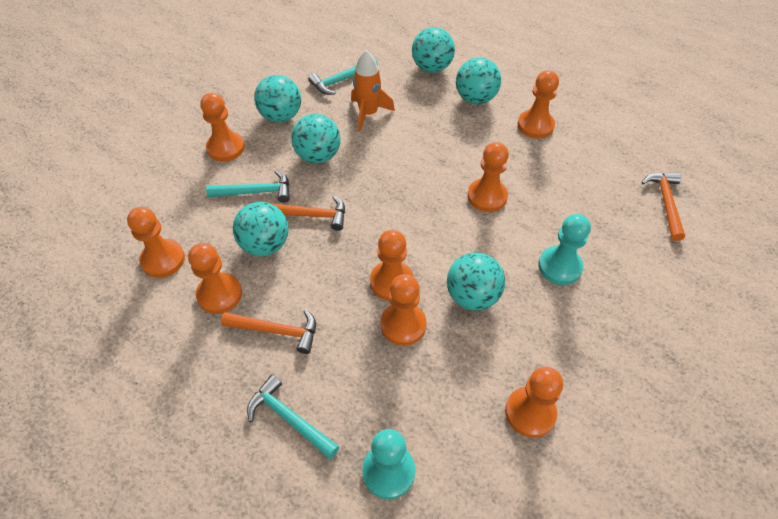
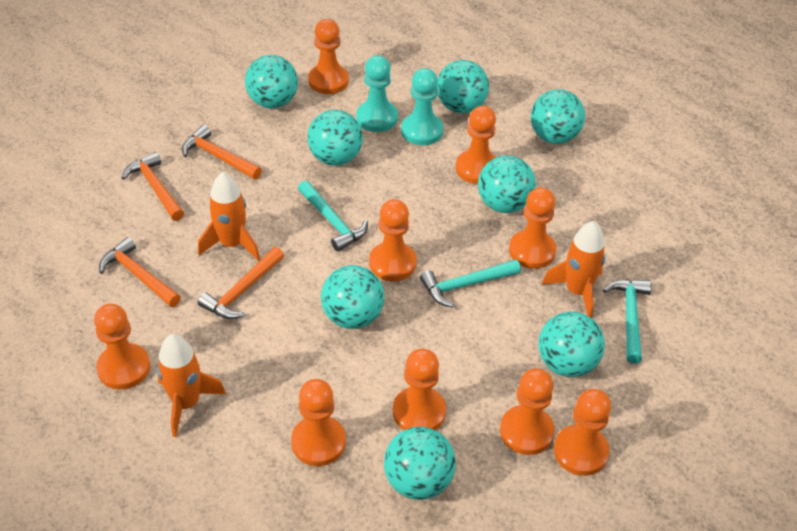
orange hammer: [221,309,316,354] [271,195,345,231] [641,172,685,241] = 3 -> [99,237,181,307] [122,152,184,221] [182,125,262,179] [198,247,284,319] = 4
orange pawn: [127,207,185,278] [188,243,242,314] [200,93,245,162] [370,230,414,301] [381,274,427,346] [468,142,509,212] [505,366,563,438] [518,70,559,139] = 8 -> [94,304,150,389] [291,379,346,466] [308,19,349,94] [369,199,417,281] [393,349,446,430] [456,106,496,184] [500,368,555,455] [509,187,556,269] [554,389,611,476] = 9
orange rocket: [351,50,395,132] = 1 -> [157,334,226,437] [198,172,260,261] [542,221,606,318] = 3
turquoise ball: [233,202,288,256] [254,75,301,123] [291,114,341,164] [412,27,455,73] [447,253,505,311] [456,57,501,104] = 6 -> [245,55,298,108] [307,110,363,166] [321,265,384,329] [384,427,456,500] [437,60,489,113] [478,155,536,213] [531,89,585,144] [538,312,605,377] = 8

